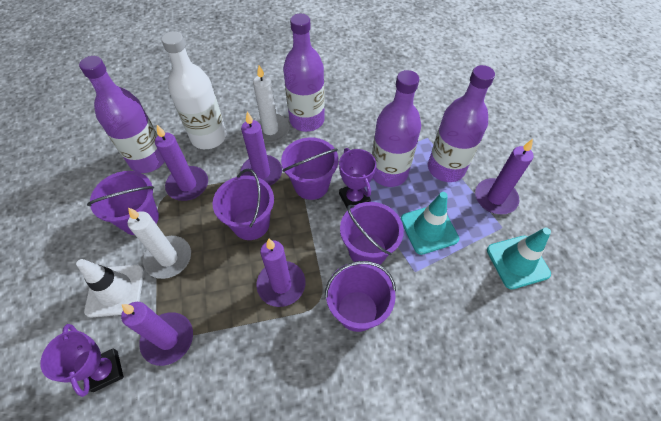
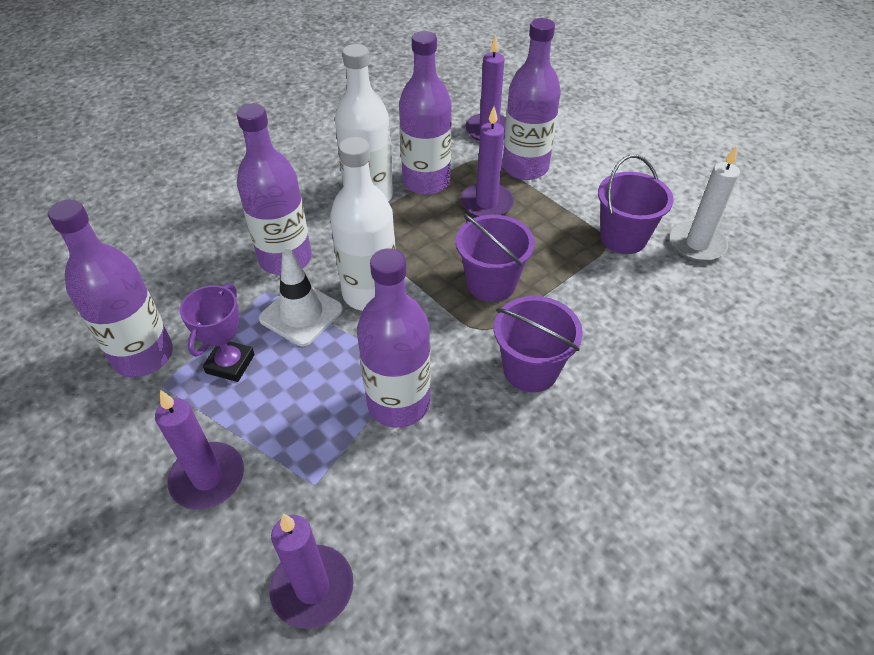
purple bottle: [79,56,165,173] [283,14,325,132] [372,70,421,187] [428,65,495,182] = 4 -> [48,199,173,377] [236,104,312,275] [357,248,431,428] [399,31,452,195] [502,18,561,180] = 5
purple bucket: [87,171,159,235] [212,169,274,240] [281,137,338,200] [325,261,396,332] [340,202,404,265] = 5 -> [456,214,535,302] [494,296,583,393] [598,155,674,254] = 3
purple candle: [121,302,193,366] [155,125,208,201] [240,112,282,186] [256,239,305,307] [475,139,534,214] = 5 -> [155,390,244,509] [270,514,353,629] [461,106,514,217] [465,35,506,141] = 4
purple trophy: [40,324,124,397] [339,148,376,208] = 2 -> [180,284,255,382] = 1
turquoise traffic cone: [401,192,459,255] [487,228,551,289] = 2 -> none = 0
white bottle: [161,31,227,149] = 1 -> [330,137,396,311] [335,44,393,202] = 2
white candle: [128,208,191,279] [253,65,290,143] = 2 -> [670,146,740,262] = 1

